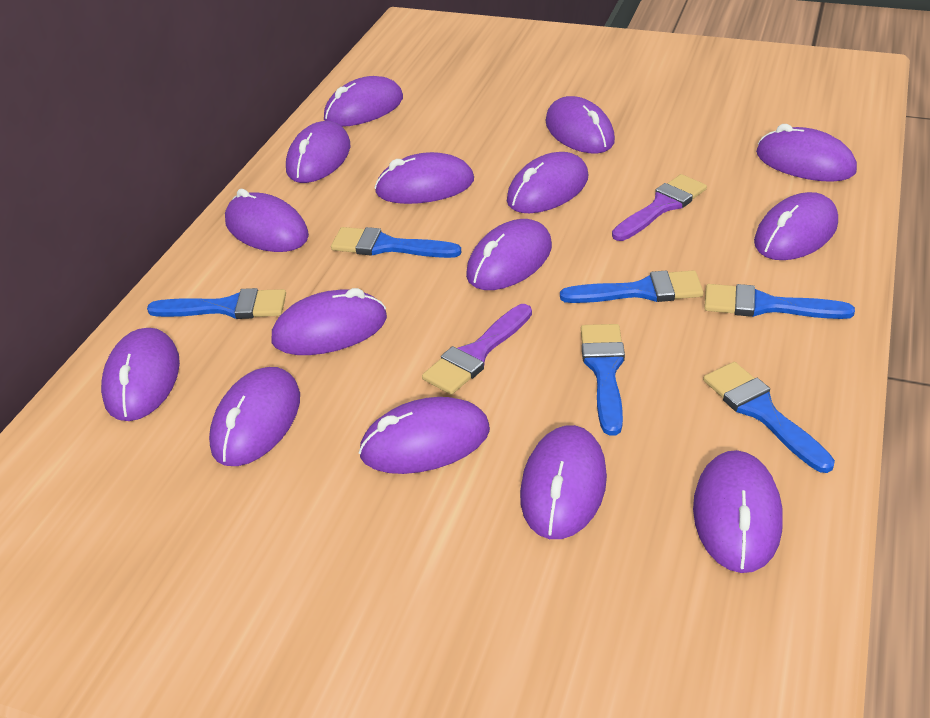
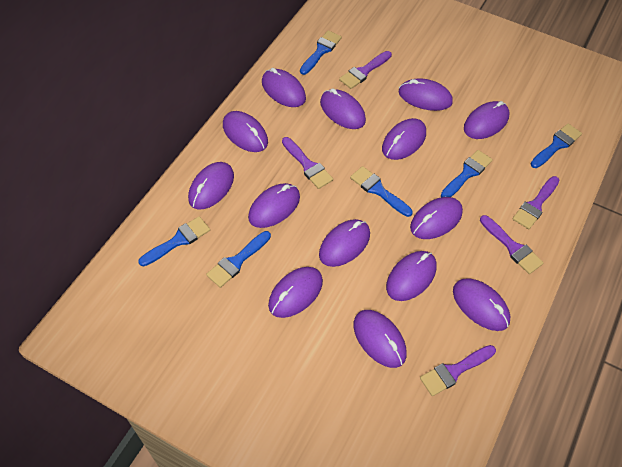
purple brush: [422,304,532,395] [612,174,707,241] = 2 -> [282,137,333,189] [339,51,392,89] [420,345,496,396] [480,215,544,274] [513,176,559,229] = 5
purple mouse: [101,328,180,421] [209,367,300,466] [225,189,309,252] [271,288,387,355] [286,121,350,183] [324,76,403,127] [358,397,490,474] [374,152,474,204] [466,219,552,290] [507,152,589,213] [520,425,607,539] [546,96,615,154] [693,450,783,573] [754,192,838,260] [756,124,857,182] = 15 -> [188,162,234,210] [223,111,268,152] [248,183,300,228] [262,68,306,107] [268,267,323,318] [319,219,370,267] [320,89,366,129] [354,310,407,368] [382,118,426,160] [386,251,437,301] [399,78,453,111] [410,197,463,239] [453,278,510,331] [464,101,510,139] = 14

